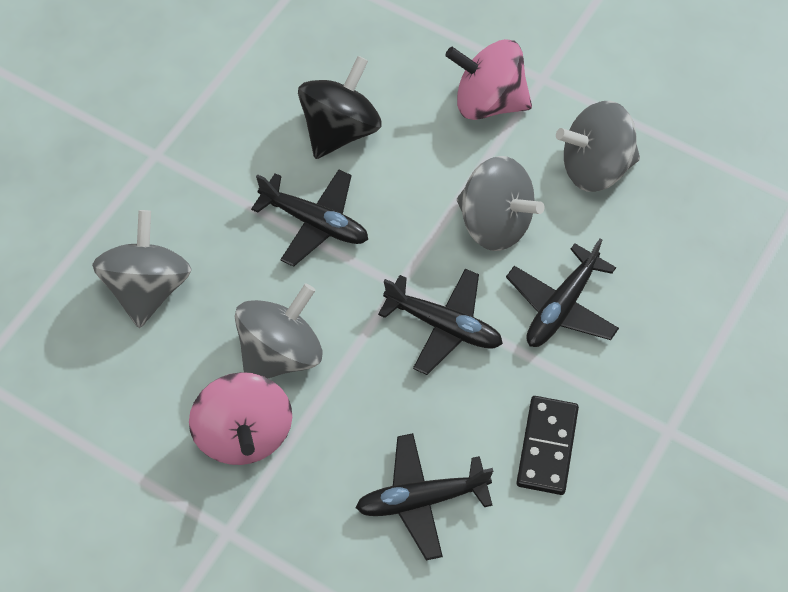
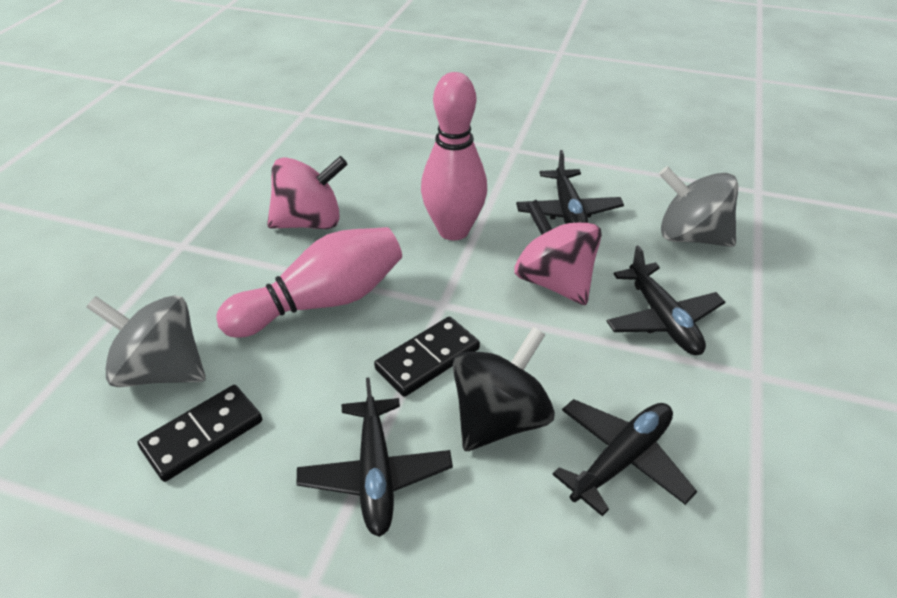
black domino: [516,396,579,495] = 1 -> [138,385,262,482] [374,317,480,397] = 2
grey spinning top: [92,210,192,328] [235,283,322,378] [457,156,544,251] [556,101,640,192] = 4 -> [87,295,206,387] [659,166,738,247] = 2
pink bowling pin: none = 0 -> [216,227,402,338] [421,72,487,240] = 2

